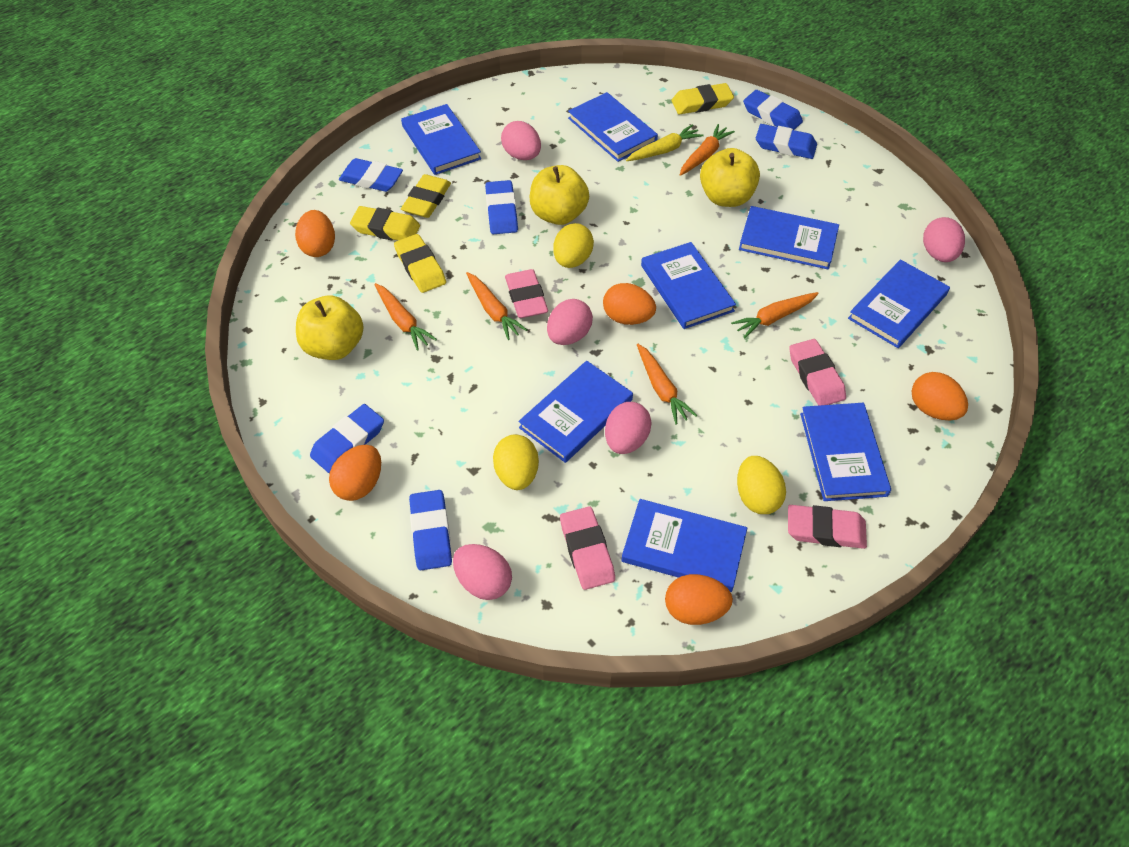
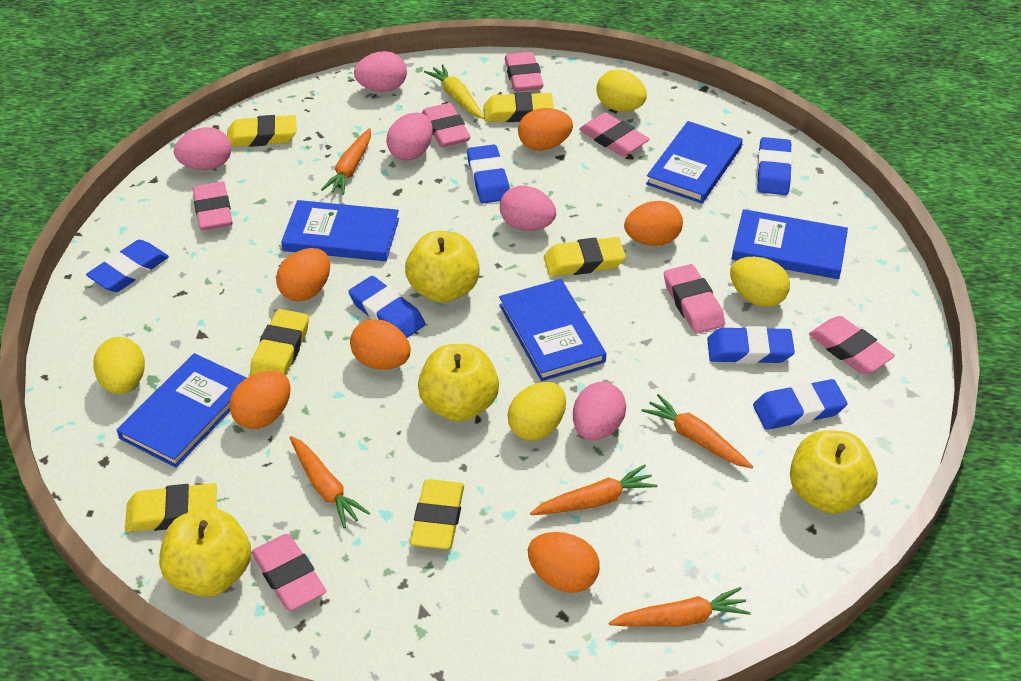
blue book: [401,104,481,175] [519,361,633,463] [568,92,658,162] [621,499,747,592] [641,242,736,329] [739,206,839,270] [800,403,891,501] [848,259,950,348] = 8 -> [117,353,246,468] [281,200,399,261] [499,279,606,381] [646,121,743,204] [732,209,848,279] = 5
orange egg: [295,210,335,257] [329,445,381,501] [603,283,656,325] [665,574,733,625] [912,372,968,420] = 5 -> [229,371,291,429] [276,248,330,301] [350,319,411,370] [518,108,573,151] [528,532,600,593] [624,201,683,246] = 6
pink eraser: [505,269,548,318] [560,507,615,590] [788,505,867,549] [789,339,846,406] = 4 -> [193,181,233,230] [251,534,326,611] [422,103,471,147] [505,52,544,92] [579,112,650,156] [664,264,725,334] [809,316,895,374] = 7
yellow apple: [296,295,364,360] [530,165,589,225] [700,148,760,207] = 3 -> [159,508,251,597] [405,231,480,303] [418,344,499,422] [790,430,878,514] = 4
yellow egg: [493,434,539,490] [553,223,594,268] [737,456,786,514] = 3 -> [93,337,145,394] [507,382,566,441] [596,70,647,112] [730,257,790,307] = 4
yellow eraser: [350,206,420,241] [394,234,446,293] [401,174,451,218] [671,83,734,115] = 4 -> [125,483,217,532] [227,115,296,147] [250,309,309,376] [410,479,464,549] [483,92,554,122] [544,237,626,277] = 6

